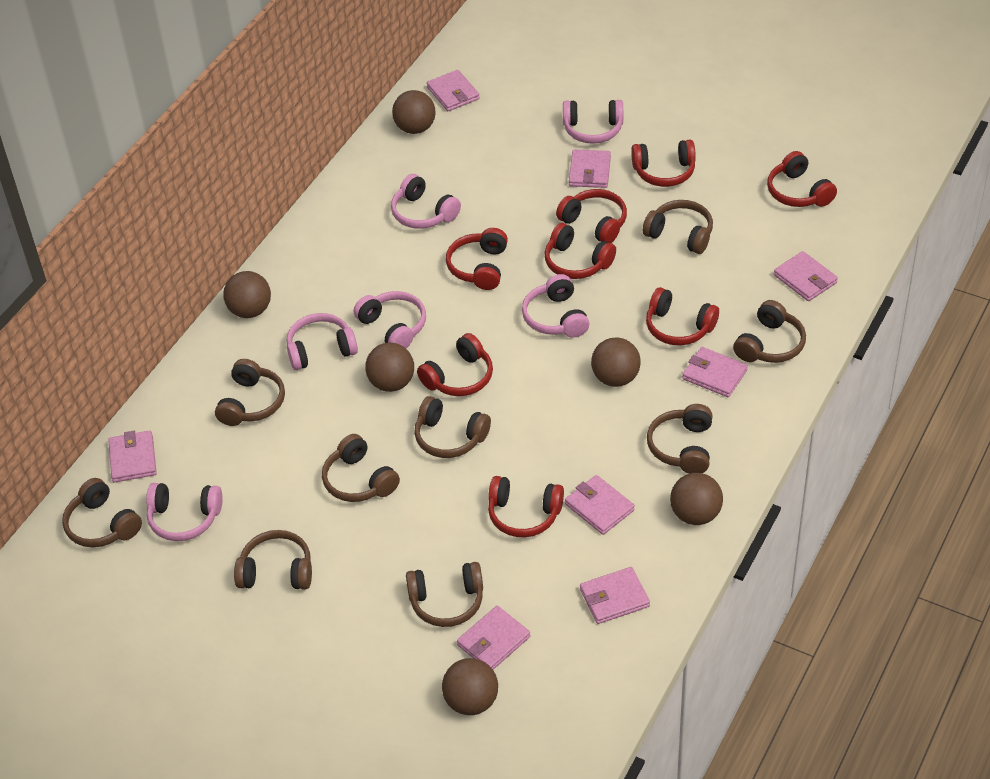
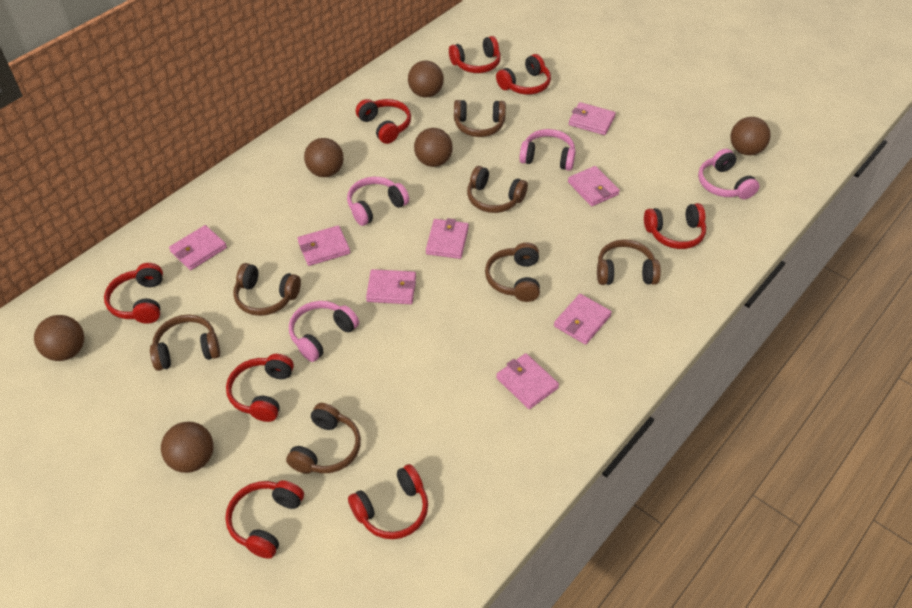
brown headphones: [62,478,142,547] [215,359,285,426] [234,530,312,590] [322,434,400,502] [406,562,483,627] [414,396,491,458] [643,200,713,254] [647,404,713,474] [733,300,806,363] = 9 -> [150,315,220,371] [233,263,301,316] [286,403,361,474] [454,100,506,137] [467,166,528,213] [485,242,540,302] [597,239,661,285] = 7
pink headphones: [146,483,223,541] [287,313,358,370] [353,291,426,348] [391,174,461,229] [522,274,590,338] [563,100,623,144] = 6 -> [289,301,359,362] [347,177,409,226] [519,129,576,171] [698,149,760,199] = 4

